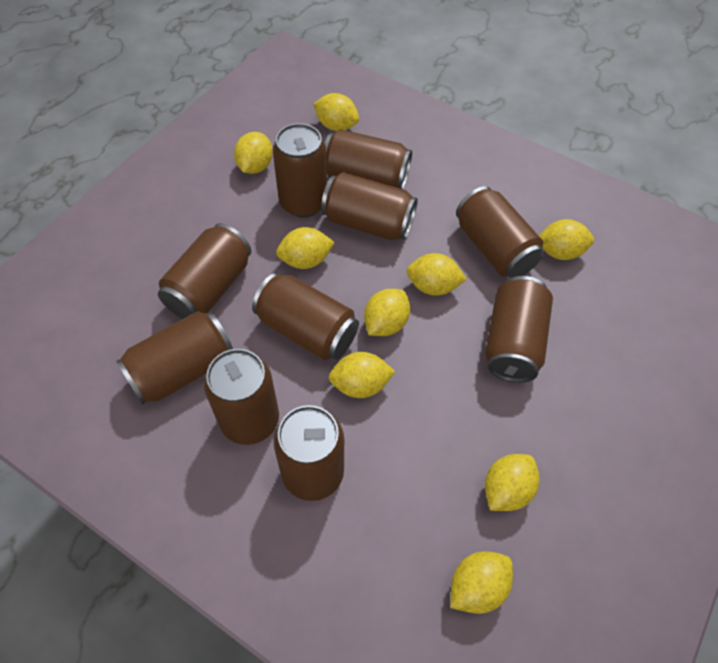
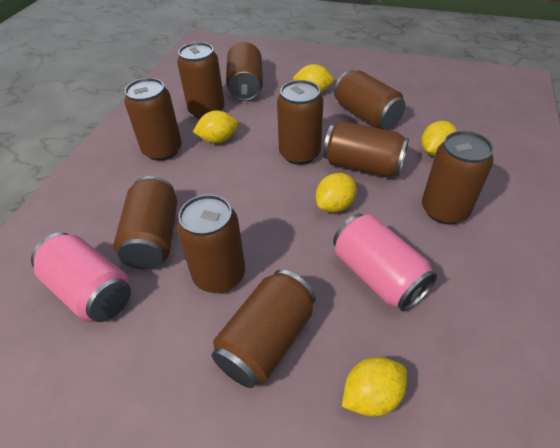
pink can: none = 0 -> [31,232,131,322] [333,214,437,311] = 2
yellow lemon: [234,132,273,174] [276,227,335,269] [313,93,359,131] [329,352,395,398] [364,289,410,336] [406,253,467,296] [451,551,513,614] [485,454,540,511] [539,219,594,260] = 9 -> [193,110,238,143] [293,64,334,93] [316,173,357,213] [342,357,407,417] [421,121,457,156] = 5

